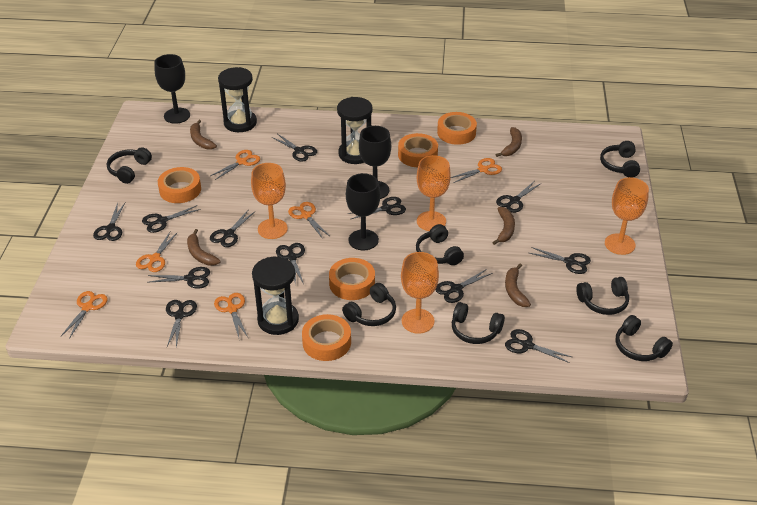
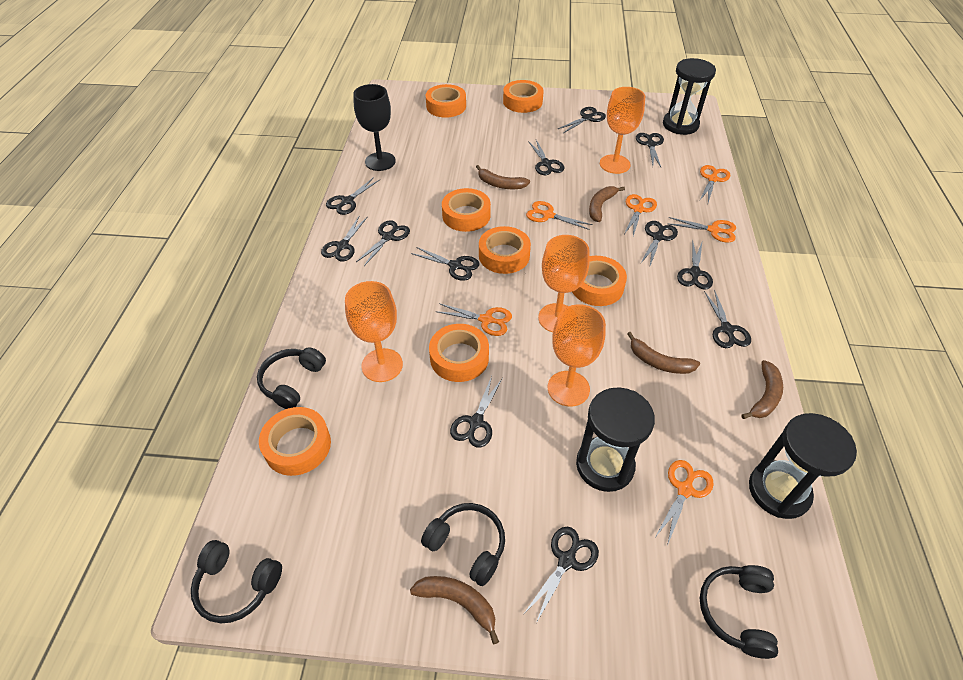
black goblet: [154,54,190,124] [346,173,380,250] [359,126,391,199] = 3 -> [353,84,396,171] = 1
black headphones: [107,147,152,184] [342,283,396,326] [416,224,464,265] [452,302,505,344] [576,277,629,315] [600,141,640,178] [616,315,673,361] = 7 -> [191,540,282,623] [257,347,326,409] [421,503,505,586] [700,565,778,659] = 4
orange tape: [158,167,201,203] [302,314,351,361] [329,258,375,300] [398,133,438,167] [437,112,477,145] = 5 -> [259,407,331,476] [426,84,466,118] [429,324,489,382] [442,188,491,232] [479,226,531,274] [503,80,544,113] [572,256,627,306] = 7

